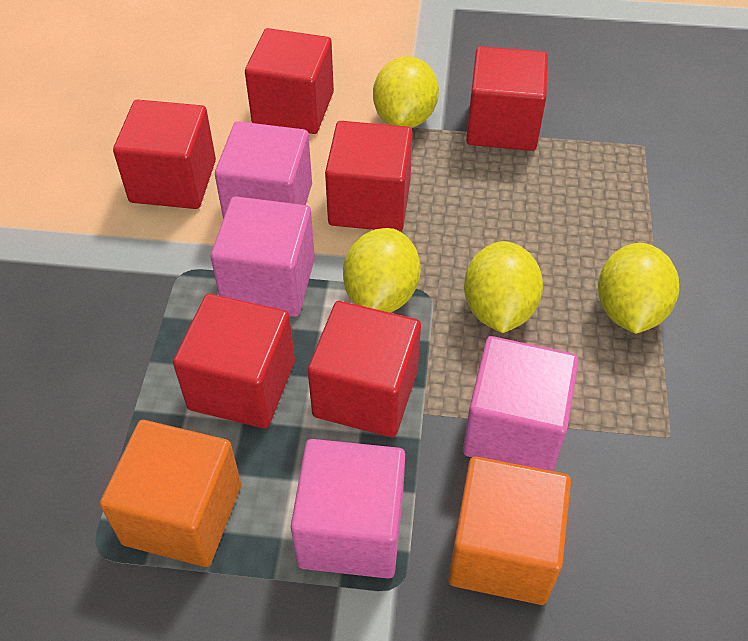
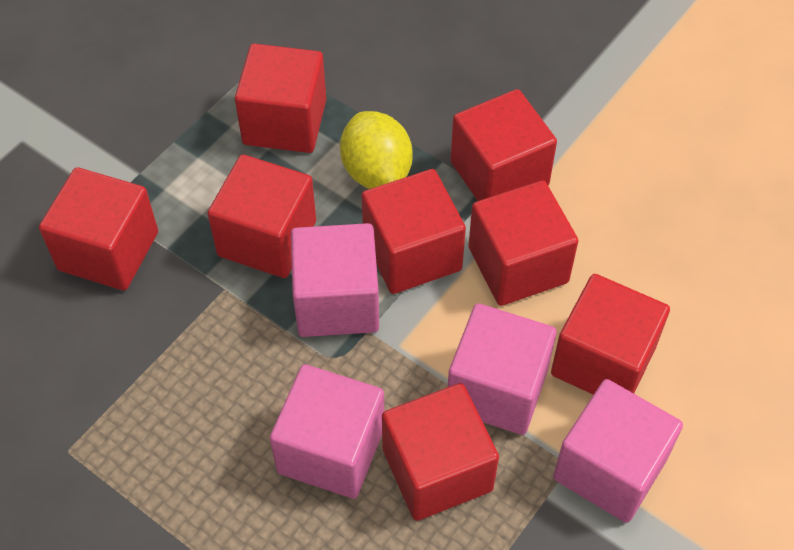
orange cube: [100,420,241,567] [448,457,571,605] = 2 -> none = 0
red cube: [113,100,216,209] [173,294,295,428] [245,28,334,134] [308,301,421,437] [325,121,413,232] [466,46,548,151] = 6 -> [39,167,158,290] [207,154,316,278] [235,44,326,153] [362,169,466,294] [382,383,499,521] [451,89,557,201] [468,180,578,306] [551,274,670,395] = 8
yellow lemon: [343,228,421,313] [373,56,439,128] [464,241,543,333] [598,243,679,334] = 4 -> [340,111,413,189] = 1

